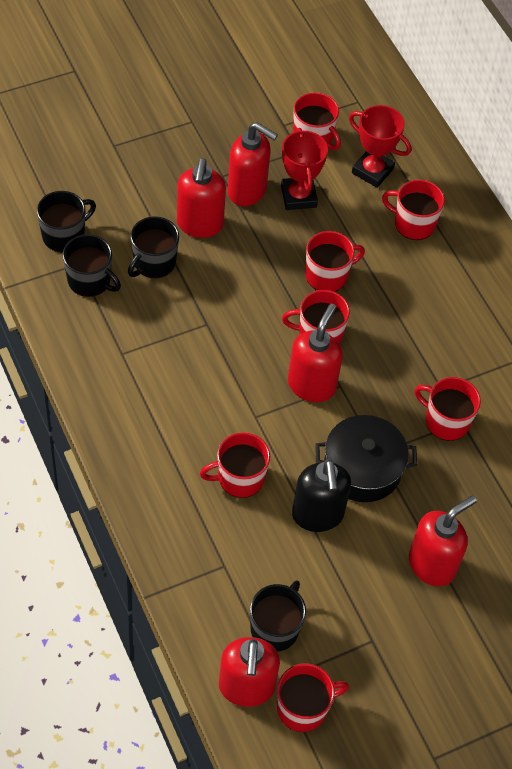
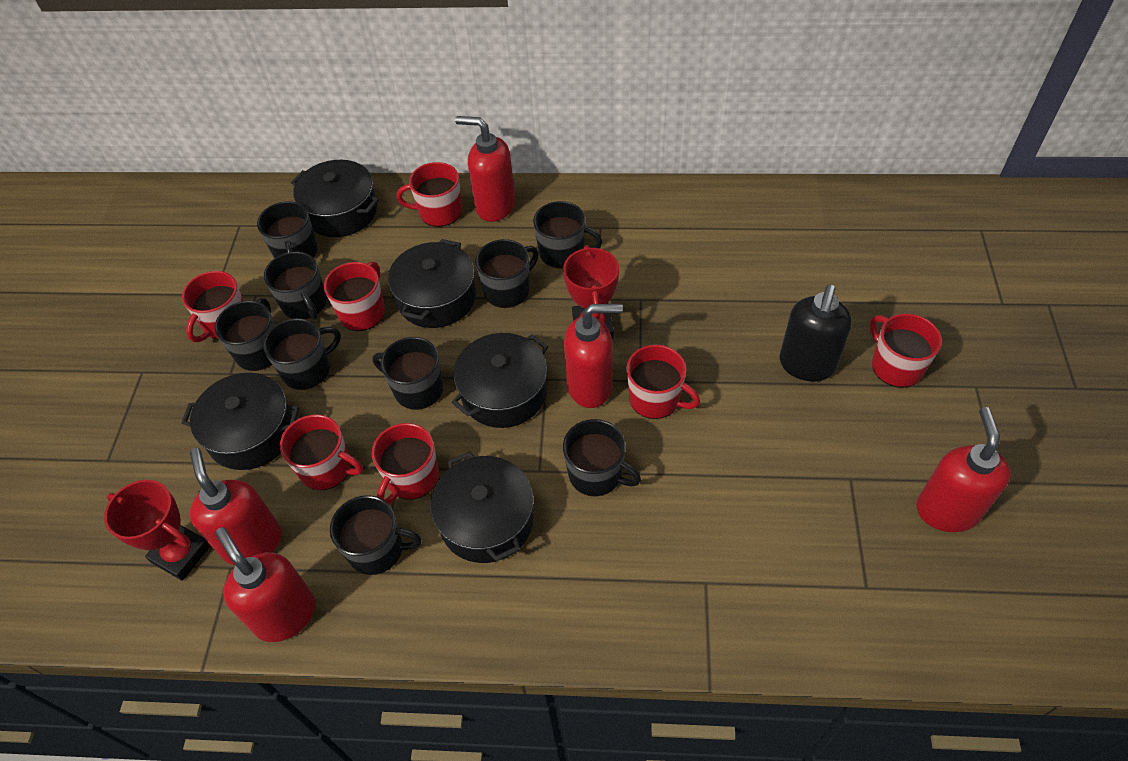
black mug: [37,191,96,252] [63,234,121,297] [128,216,179,278] [250,580,306,652] = 4 -> [215,298,275,371] [257,201,318,258] [263,318,341,390] [264,252,327,320] [330,495,422,575] [373,337,443,410] [475,239,539,308] [533,201,603,269] [563,419,641,497] = 9
black pot: [315,415,417,502] = 1 -> [181,373,299,470] [291,160,379,237] [388,239,476,328] [430,451,534,563] [451,333,548,428] = 5

